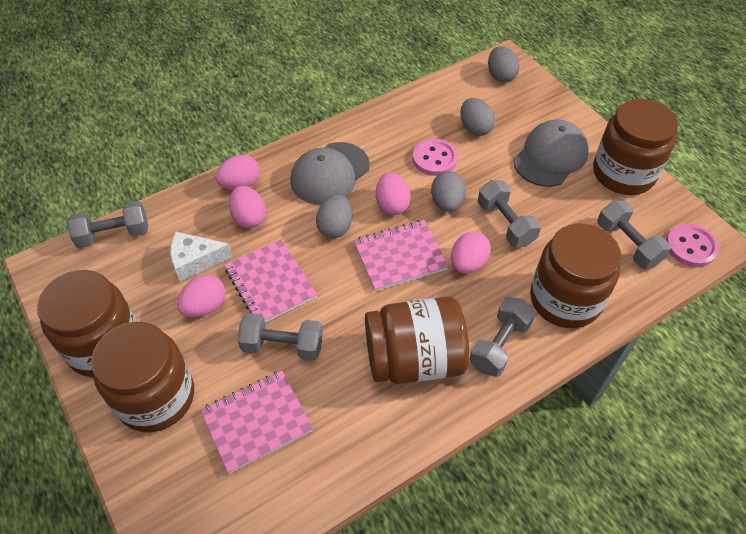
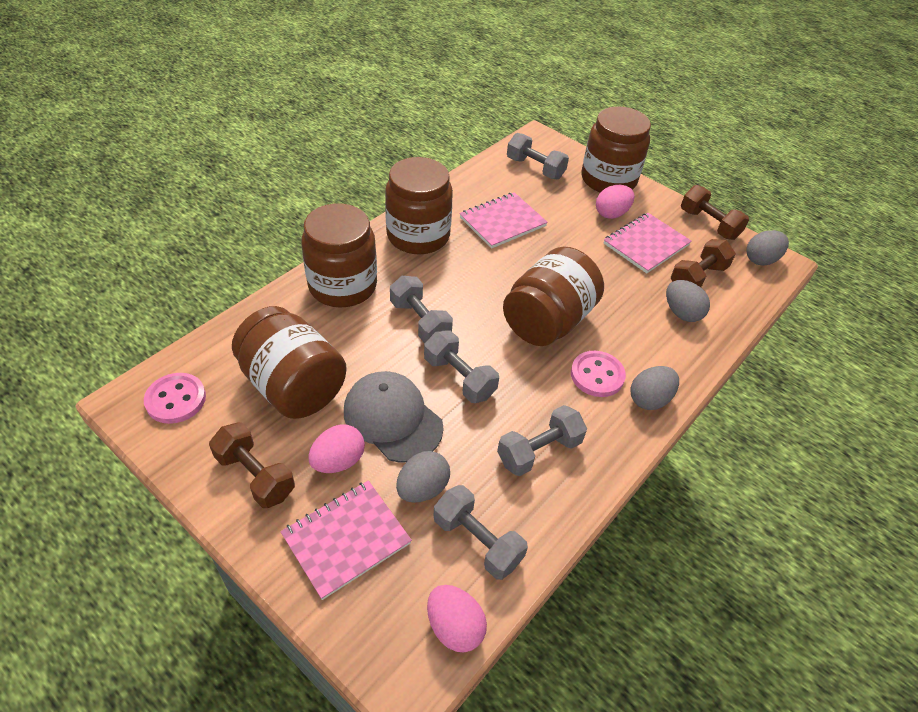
brown dumbbell: none = 0 -> [209,422,295,508] [671,239,736,287] [681,185,749,240] = 3
grey cap: [290,142,370,205] [514,120,589,187] = 2 -> [344,371,444,463] = 1
pink egg: [177,275,226,317] [215,155,260,190] [229,186,266,228] [376,172,411,215] [451,231,491,273] = 5 -> [308,424,365,473] [427,585,487,653] [596,185,635,219] = 3
white cheese: [170,231,233,282] = 1 -> none = 0

